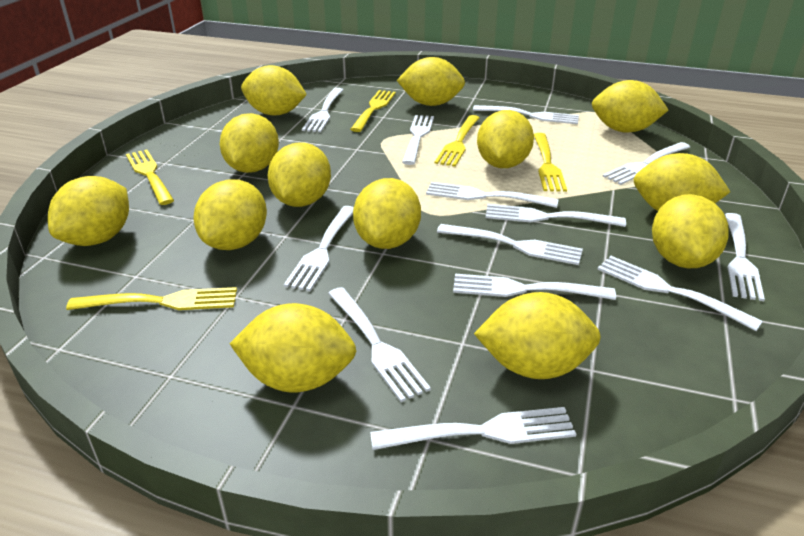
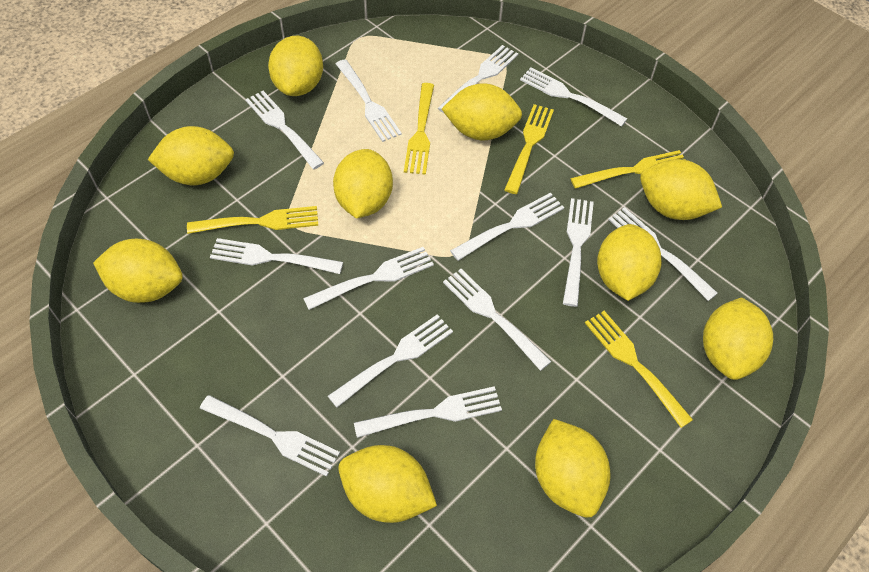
yellow lemon: [48,176,129,246] [193,179,267,250] [220,113,279,173] [230,303,356,393] [241,65,307,115] [268,142,331,207] [353,178,421,249] [397,57,465,106] [474,292,601,379] [477,110,534,168] [592,80,668,132] [634,153,730,211] [652,194,729,268] = 13 -> [93,239,183,303] [148,126,234,185] [268,36,323,96] [333,149,393,219] [338,445,437,523] [442,83,522,140] [535,419,611,518] [597,224,662,301] [640,159,722,220] [703,297,773,380] = 10

